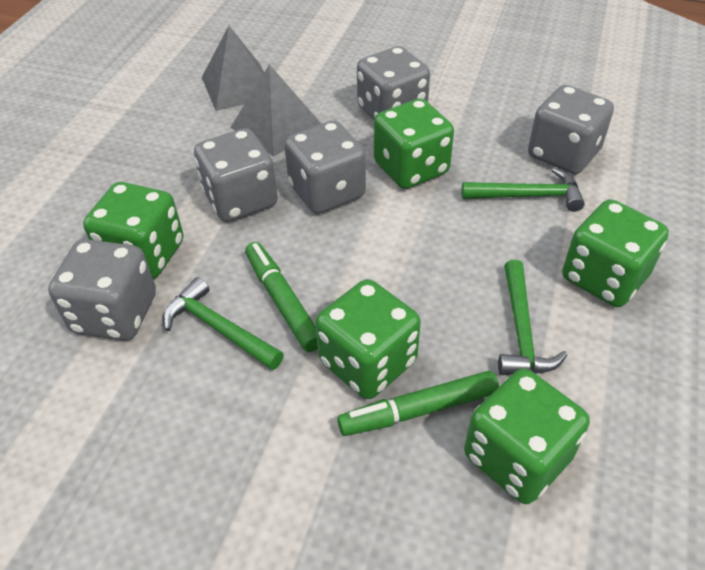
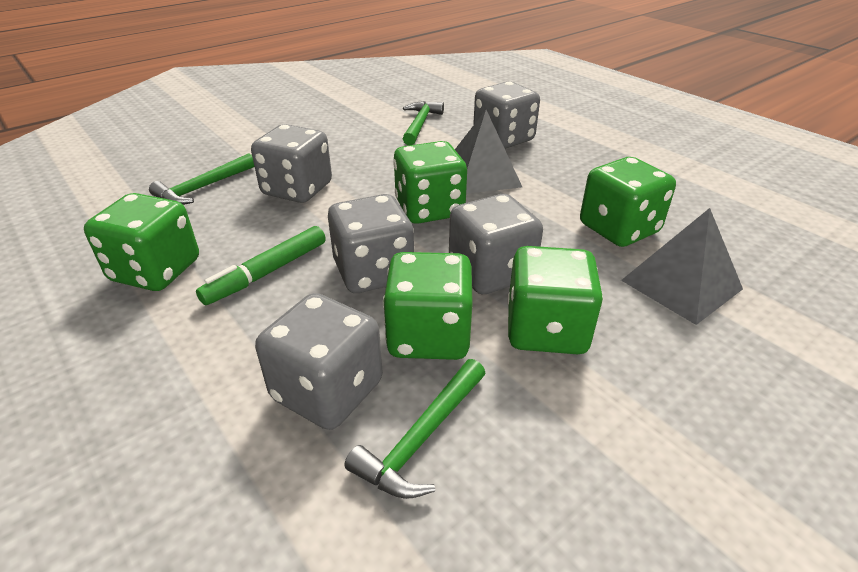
green marker: [245,242,318,352] [337,371,499,436] = 2 -> [196,226,326,305] = 1

